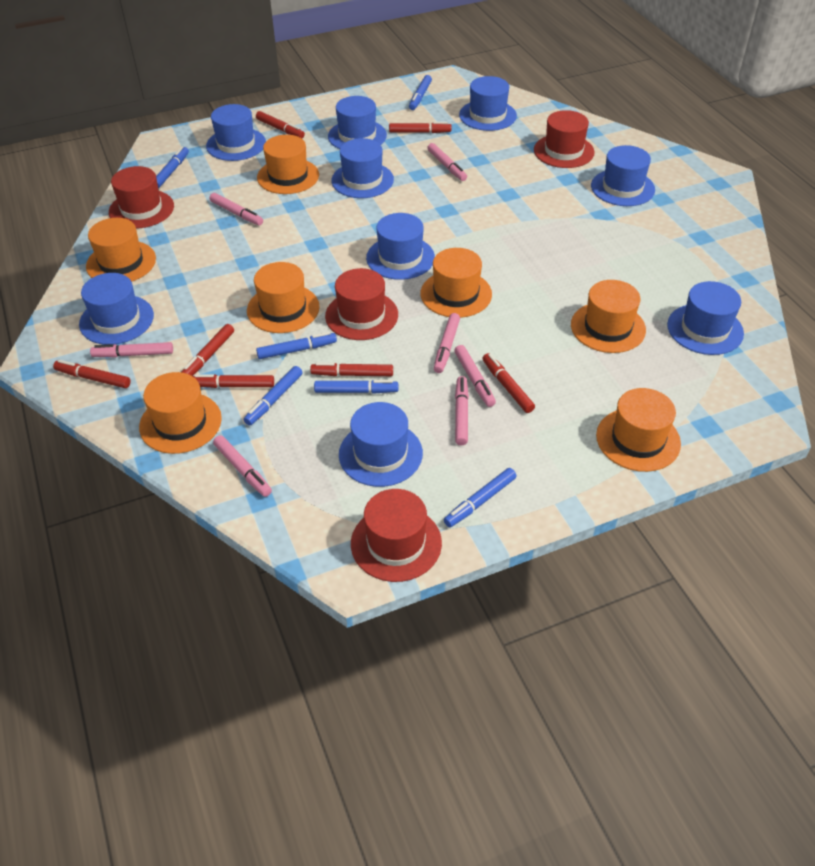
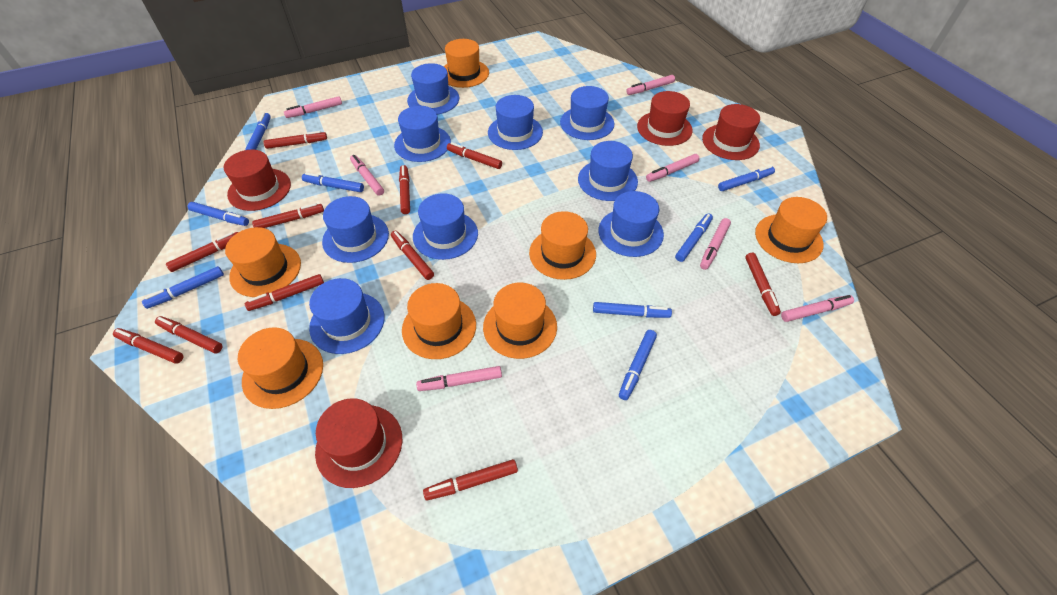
blue marker: [156,146,189,188] [244,366,303,426] [256,332,337,359] [314,380,398,394] [409,75,432,110] [444,468,516,527] = 6 -> [142,266,224,309] [188,202,249,226] [245,113,271,150] [302,173,364,192] [593,302,672,318] [619,330,657,400] [675,214,713,262] [718,166,775,191] = 8
red marker: [53,360,130,388] [182,324,234,376] [193,374,274,388] [256,111,305,138] [310,363,393,376] [389,122,451,133] [483,353,535,413] = 7 -> [113,328,183,364] [155,316,223,353] [166,232,238,272] [245,274,324,311] [252,203,324,228] [264,131,327,149] [391,231,434,280] [399,165,410,214] [423,459,518,501] [447,142,502,169] [745,253,781,316] = 11

